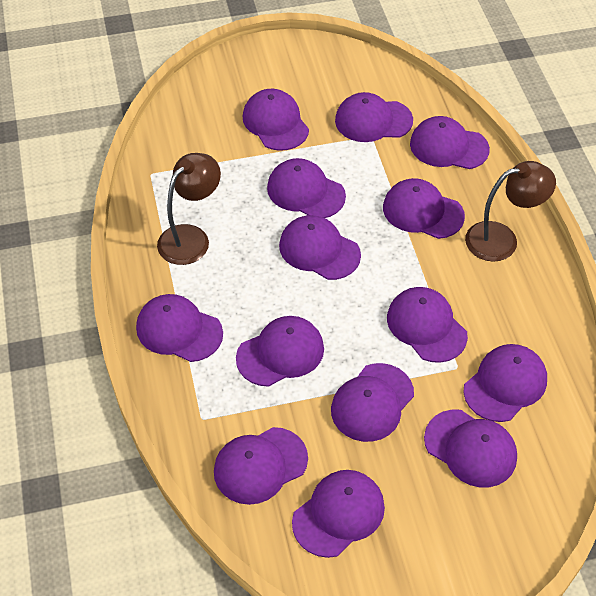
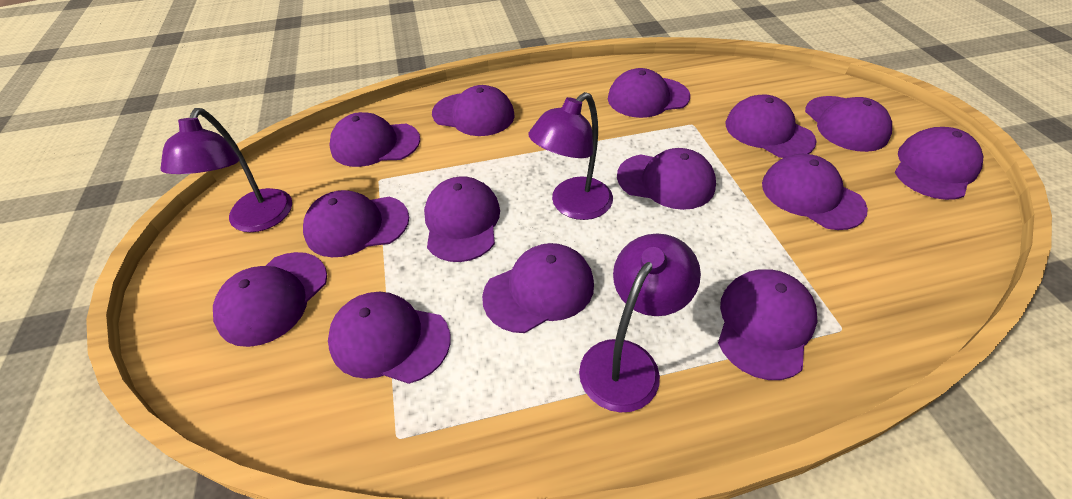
brown lamp: [157,153,221,265] [465,161,556,262] = 2 -> none = 0
purple lamp: none = 0 -> [160,108,292,232] [528,92,613,220] [579,233,701,413] = 3

